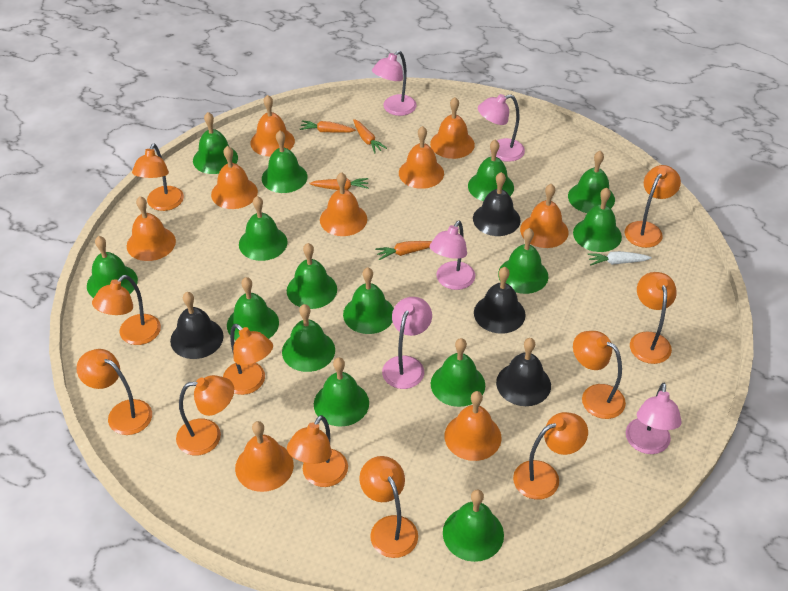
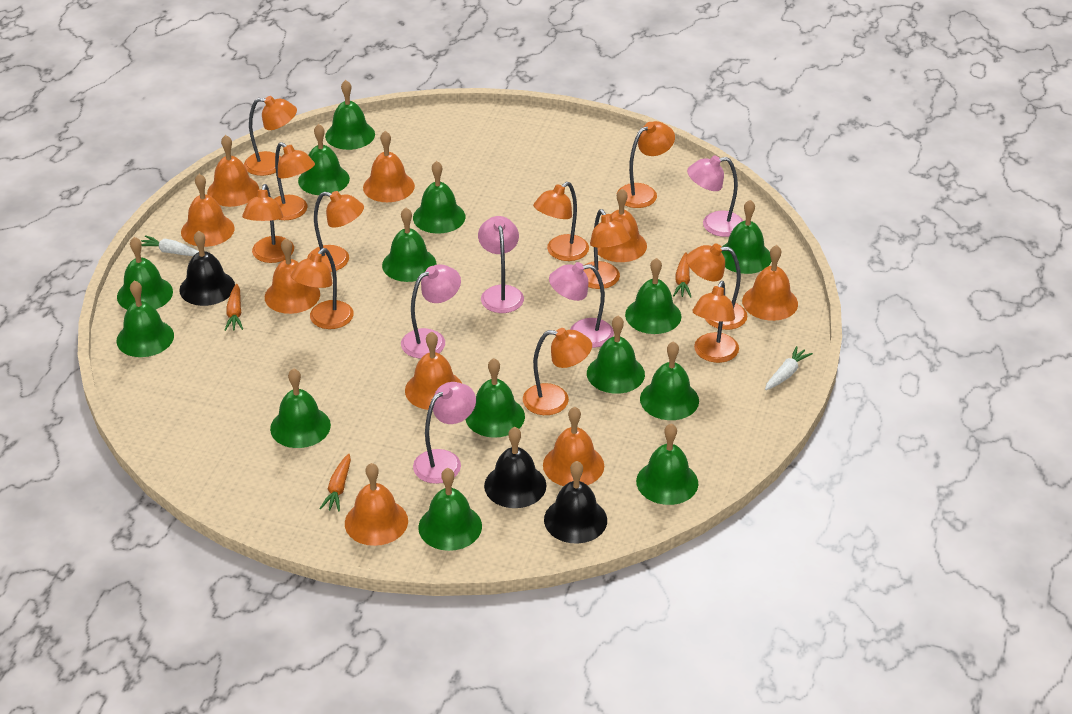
black bell: [170,292,224,359] [473,172,521,236] [474,267,526,334] [496,338,551,406] = 4 -> [179,231,235,306] [484,427,547,508] [544,461,607,544] = 3
green bell: [87,236,138,298] [193,112,238,174] [227,277,279,340] [239,196,288,261] [262,131,308,193] [282,304,335,372] [287,243,337,309] [314,358,369,427] [343,267,394,334] [431,338,485,407] [443,489,504,562] [468,140,514,201] [498,228,548,294] [568,151,615,213] [573,188,622,252] = 15 -> [116,280,174,357] [117,237,173,310] [270,368,331,448] [298,124,350,195] [325,80,375,150] [382,208,436,282] [413,161,466,234] [418,468,482,551] [465,358,525,438] [587,316,645,394] [625,258,681,334] [636,423,698,505] [640,341,699,420] [721,200,771,274] = 14
orange carrot: [300,120,356,133] [309,178,368,190] [353,119,387,153] [375,241,432,260] = 4 -> [224,284,243,331] [319,454,351,512] [673,252,691,298] = 3
white carrot: [588,251,652,265] = 1 -> [141,235,199,256] [765,346,813,390] = 2

